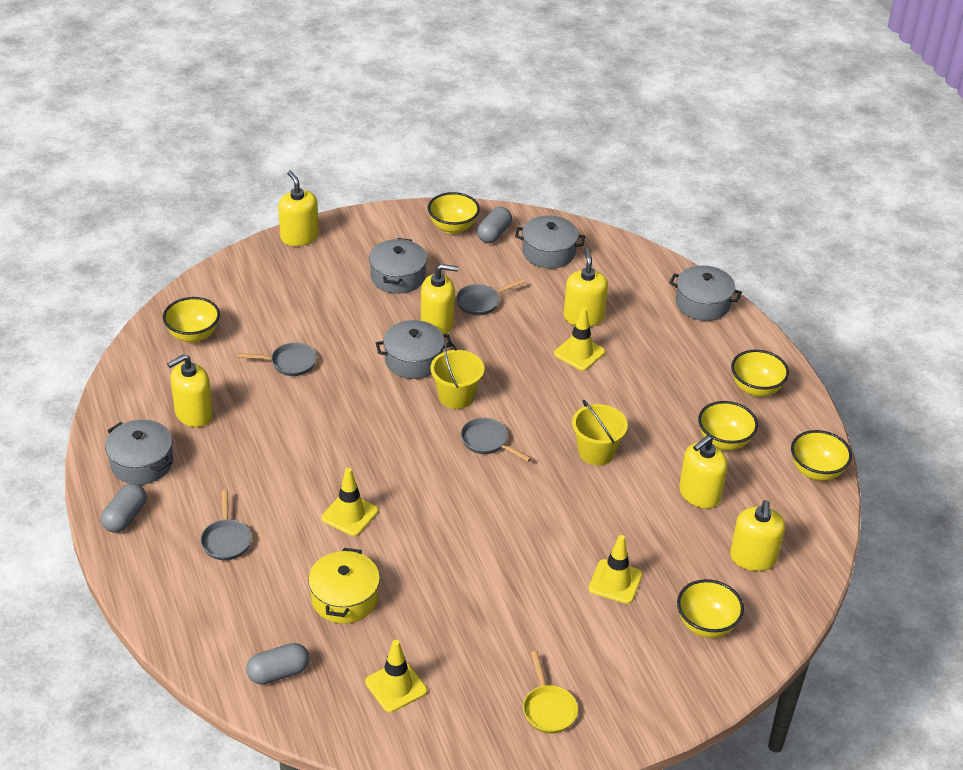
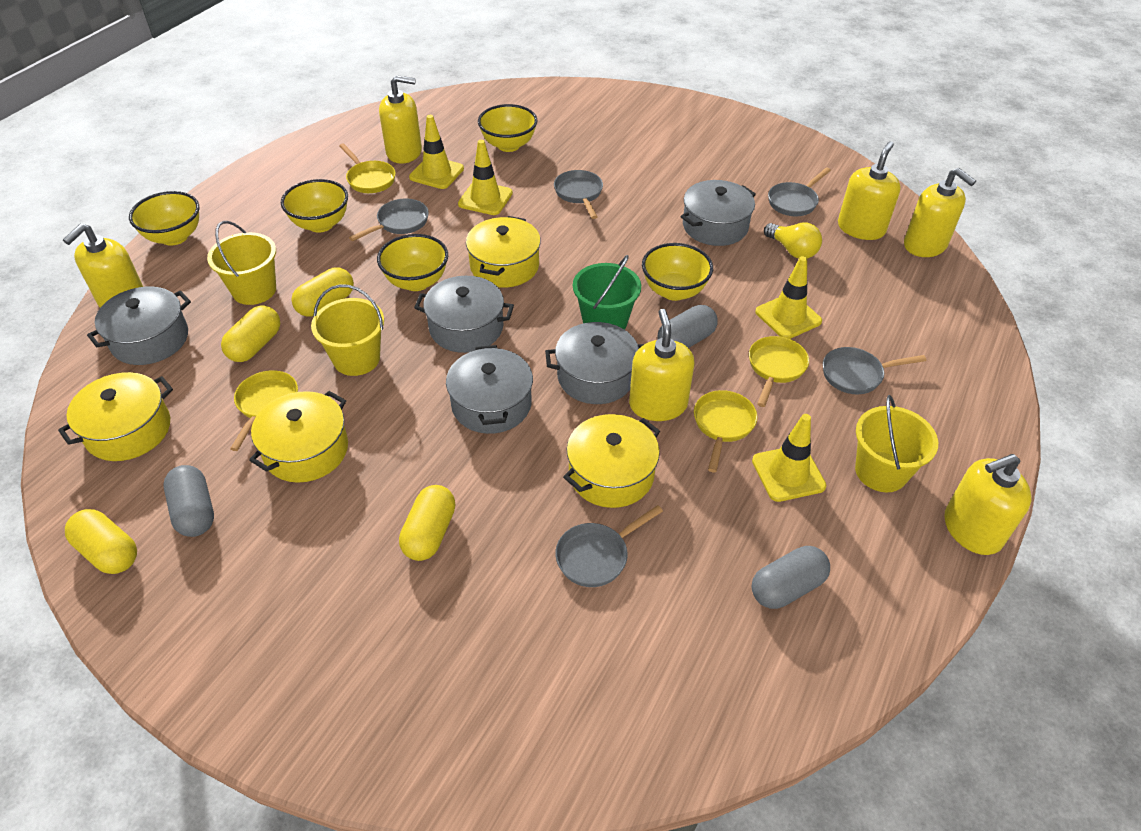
green bucket: none = 0 -> [573,255,641,330] = 1
grey pan: [200,490,252,560] [238,342,317,376] [456,279,525,315] [461,418,531,462] = 4 -> [349,199,429,241] [554,170,603,219] [555,505,663,587] [768,167,831,216] [823,347,926,394] = 5
yellow bowl: [163,297,220,343] [428,192,480,234] [677,579,744,638] [698,401,758,450] [731,350,789,397] [791,430,852,481] = 6 -> [129,191,199,246] [281,179,348,233] [377,234,448,291] [478,104,538,152] [642,243,713,301] = 5
yellow bucket: [430,342,484,409] [572,400,628,465] = 2 -> [207,221,276,305] [311,284,384,376] [855,395,938,492] = 3
yellow capsule: none = 0 -> [65,509,137,574] [221,305,280,362] [292,268,354,317] [399,485,455,561] = 4
yellow light bulb: none = 0 -> [764,223,822,259] = 1
yellow pan: [523,651,578,734] = 1 -> [230,370,298,451] [339,143,396,193] [694,390,758,472] [749,336,809,407] = 4
yellow pot: [308,548,380,624] = 1 -> [58,372,173,461] [249,391,348,483] [466,216,541,288] [563,414,660,508] = 4

